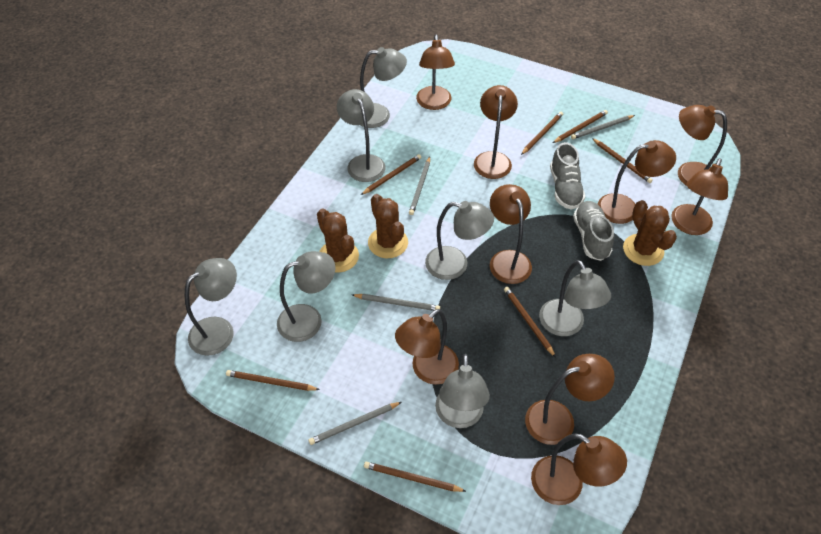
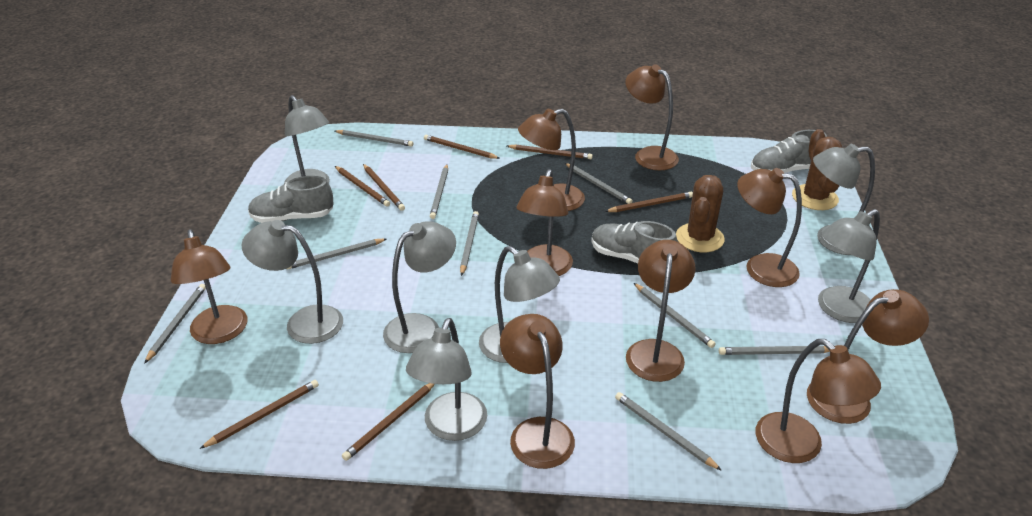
brown cactus: [317,208,359,273] [368,194,408,258] [623,200,677,266] = 3 -> [676,175,725,252] [792,129,842,210] = 2
grey pencil: [309,402,401,445] [352,294,440,311] [409,157,430,215] [571,115,635,139] = 4 -> [144,284,206,364] [287,238,387,270] [335,130,413,147] [430,164,448,219] [460,211,479,276] [565,163,633,204] [615,392,722,471] [634,283,716,348] [719,346,830,355] = 9
grey shoe: [550,142,585,210] [573,201,614,261] = 2 -> [248,176,334,223] [591,221,678,263] [751,130,827,173] = 3

